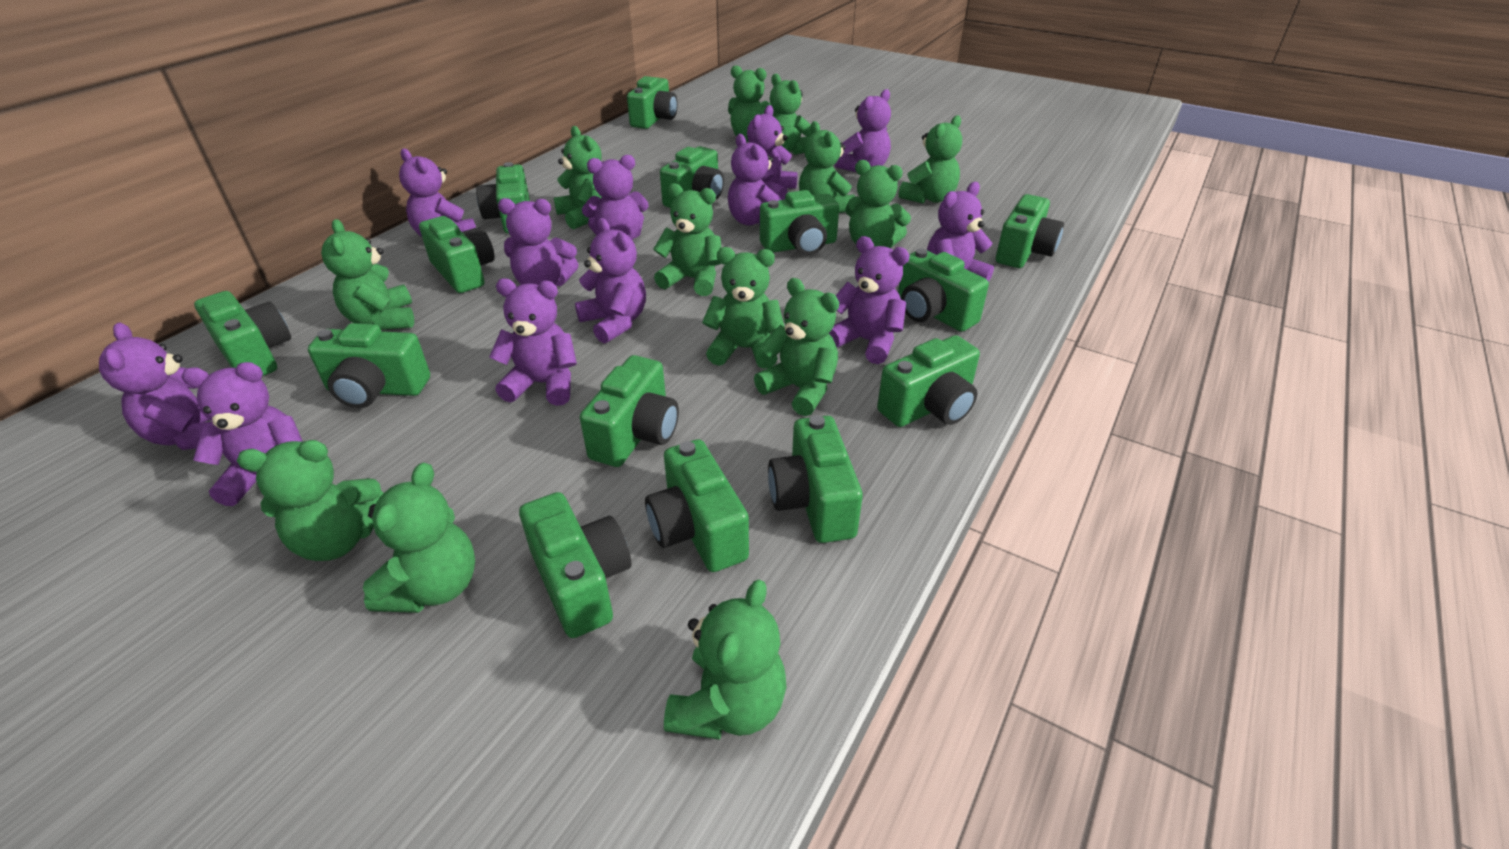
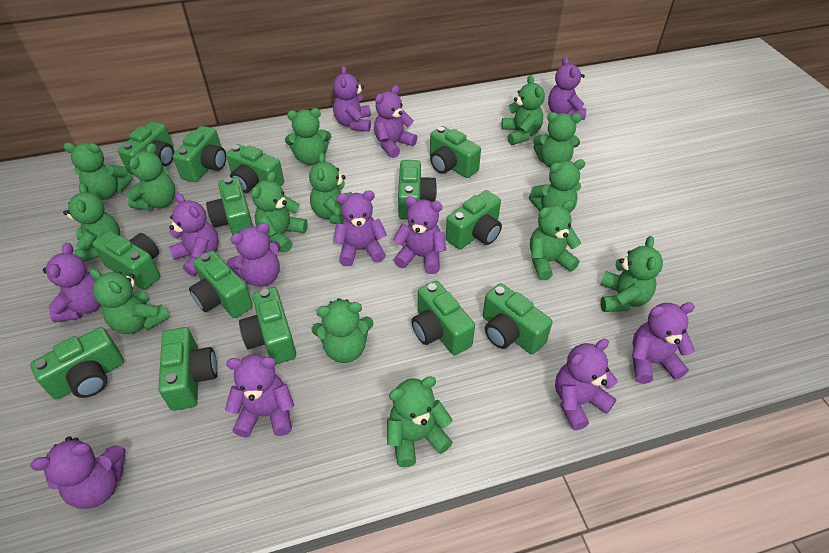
green teddy bear: [237,440,384,561] [321,219,414,330] [363,463,475,613] [554,126,602,230] [653,183,721,296] [664,579,786,740] [702,247,785,369] [728,65,771,142] [754,278,839,416] [770,74,812,155] [799,121,855,213] [845,160,911,248] [898,115,962,204] = 13 -> [63,143,133,200] [63,183,120,262] [90,268,170,334] [126,143,175,211] [252,171,308,253] [285,108,331,165] [309,153,352,224] [312,298,373,363] [387,376,453,467] [501,75,545,145] [529,159,585,213] [530,200,581,280] [533,112,582,167] [600,236,663,312] = 14

